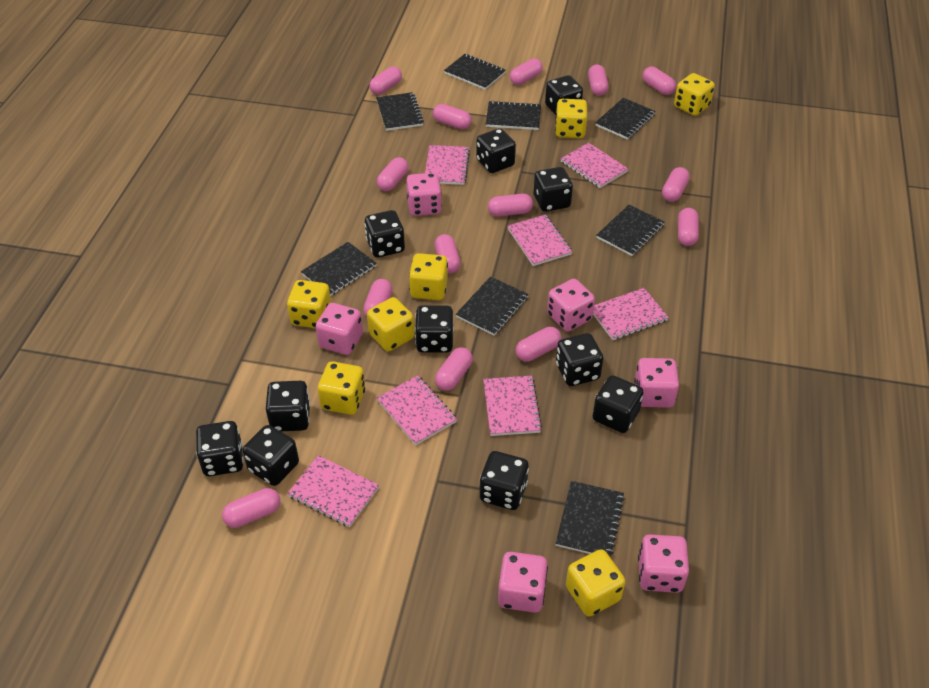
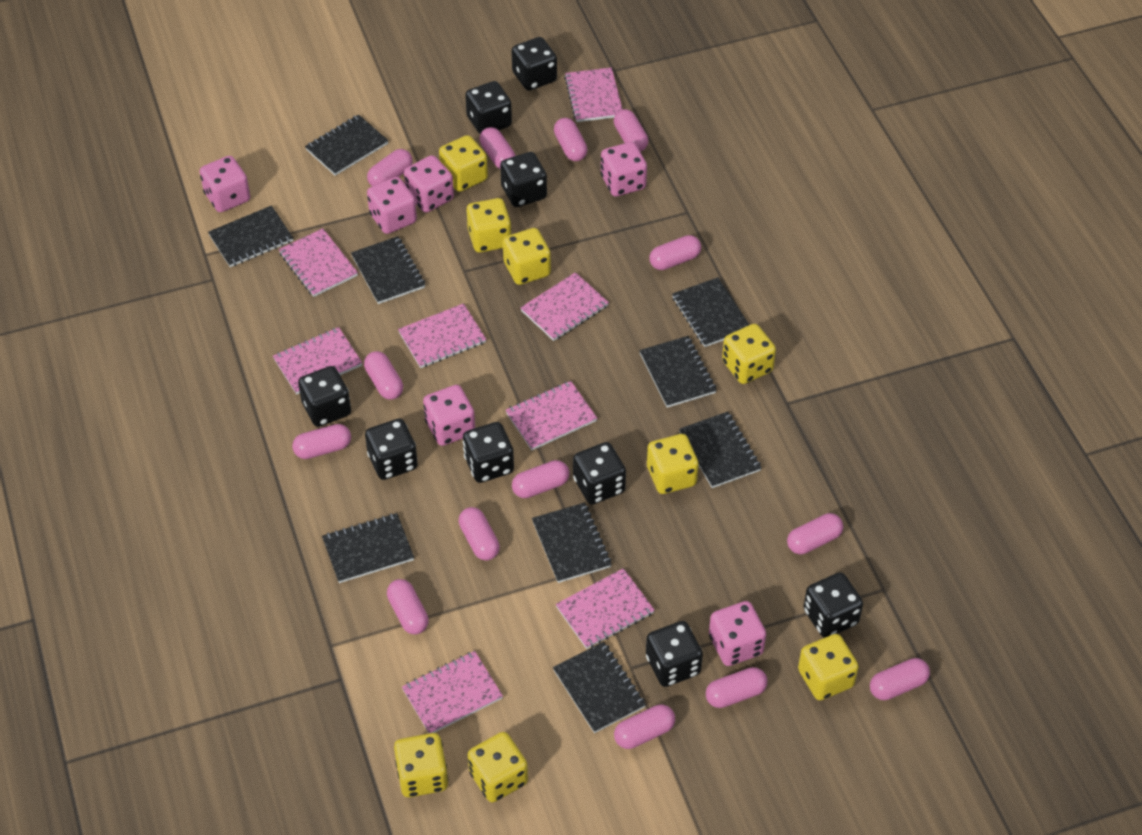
black dice: [196,421,244,476] [242,425,299,486] [266,381,310,431] [365,210,405,258] [415,305,454,353] [476,128,516,173] [480,451,529,510] [533,167,573,212] [545,75,583,115] [556,333,603,386] [593,375,643,433] = 11 -> [298,366,351,427] [365,418,418,480] [463,422,514,483] [465,81,512,134] [500,152,547,207] [512,37,557,91] [573,442,626,504] [646,621,703,687] [803,572,863,638] = 9
black notebook: [301,242,377,296] [376,92,424,131] [444,54,506,90] [456,276,529,336] [486,101,541,130] [555,481,625,557] [595,98,656,140] [597,204,665,256] = 8 -> [208,205,293,267] [305,114,388,176] [322,513,414,583] [351,236,425,304] [532,503,612,583] [553,642,646,733] [639,336,717,408] [672,277,749,347] [679,412,762,488] = 9
pink notebook: [287,455,379,527] [377,375,457,445] [425,145,470,185] [483,376,542,436] [508,214,572,266] [561,143,628,188] [593,288,669,340] = 7 -> [273,327,362,395] [279,228,358,297] [398,303,486,368] [402,651,503,733] [506,381,597,450] [520,272,609,341] [556,568,655,649] [564,67,623,122] = 8
yellow dice: [287,280,331,328] [318,361,365,415] [367,297,415,351] [409,253,448,300] [555,99,587,138] [566,549,626,616] [674,73,715,116] = 7 -> [394,733,448,797] [439,135,488,192] [467,198,512,253] [468,732,528,802] [503,228,551,285] [647,434,699,494] [722,324,776,384] [798,634,859,700] = 8

